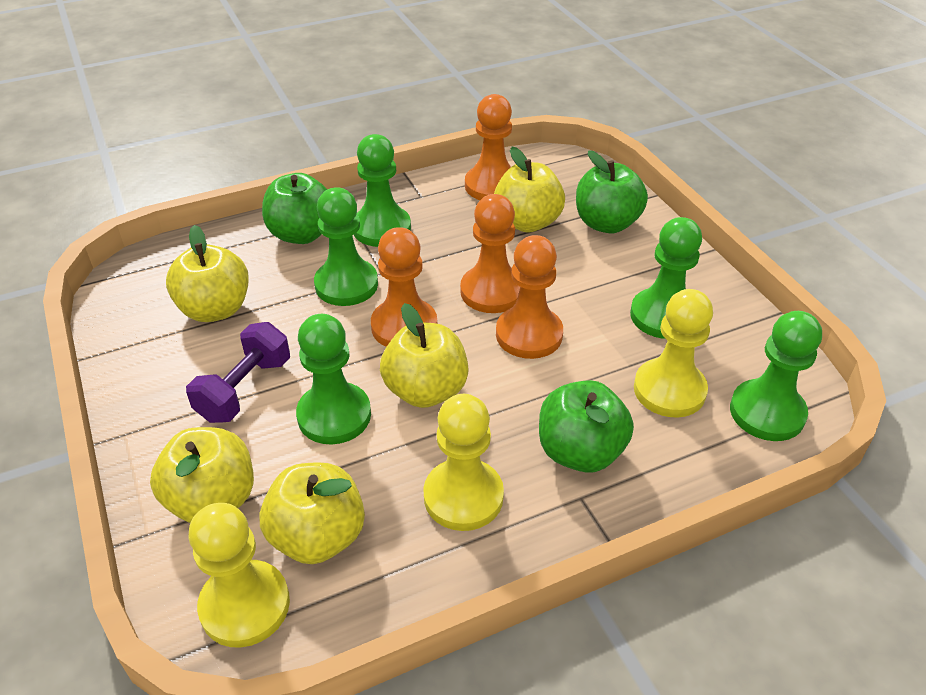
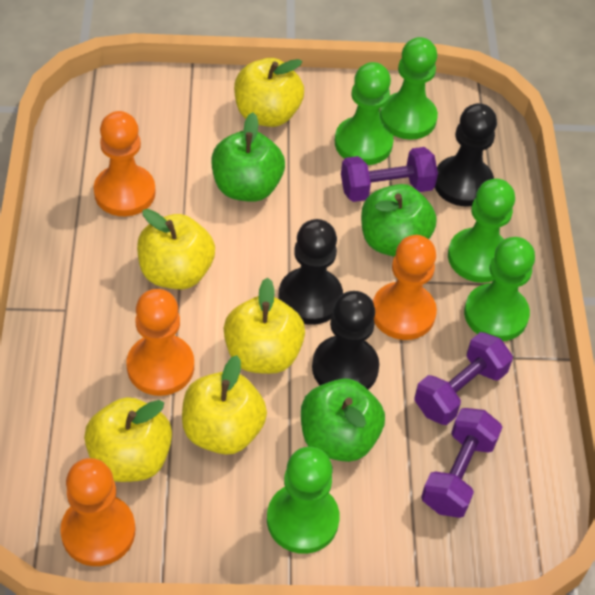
black pawn: none = 0 -> [279,219,343,325] [312,291,379,389] [435,103,497,207] = 3
purple dumbbell: [186,322,290,423] = 1 -> [341,147,438,202] [414,332,513,425] [421,408,502,518] = 3
yellow pawn: [189,503,290,648] [423,394,504,531] [634,289,713,417] = 3 -> none = 0

